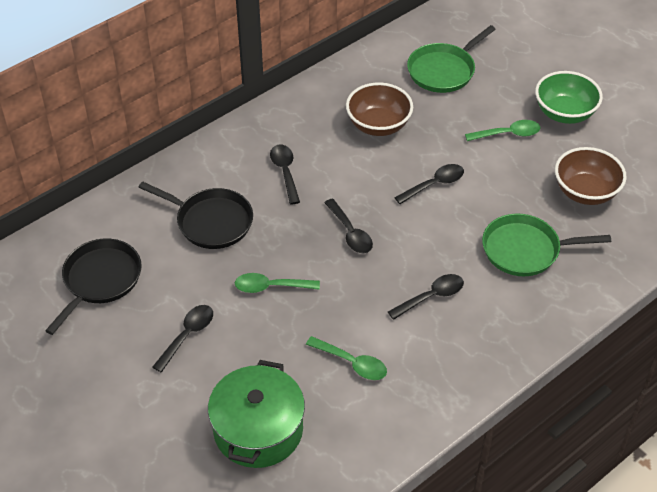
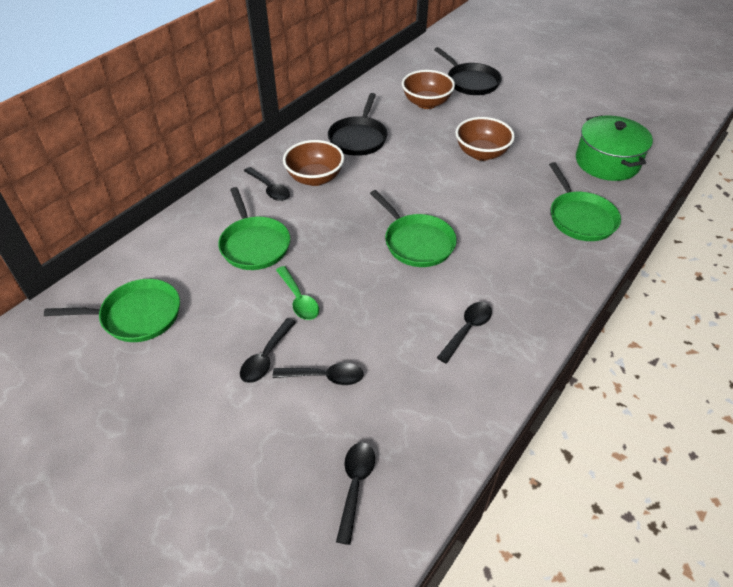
brown bowl: [346,82,413,136] [555,147,627,205] = 2 -> [283,140,344,186] [402,70,455,109] [456,117,515,161] = 3
green bowl: [535,71,603,124] = 1 -> none = 0
green pan: [407,25,496,93] [482,213,611,276] = 2 -> [44,279,180,342] [218,187,290,270] [370,190,457,267] [549,162,621,241] = 4
green spoon: [235,273,320,293] [306,336,387,380] [465,120,541,141] = 3 -> [276,266,319,320] = 1

